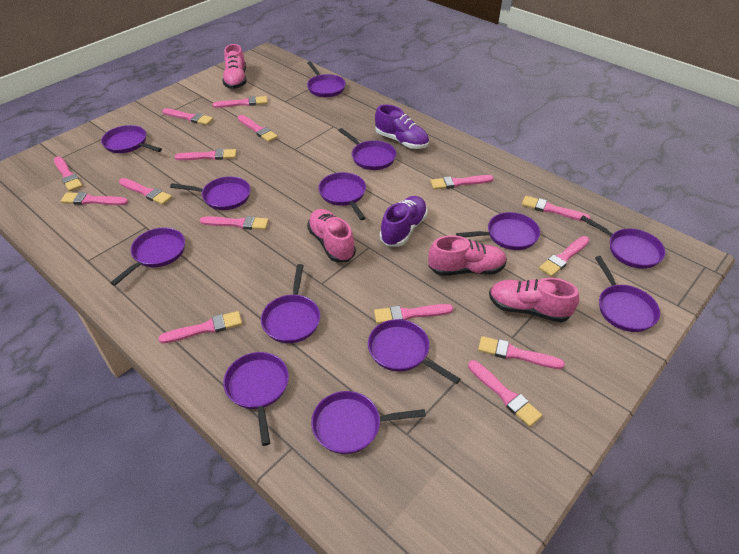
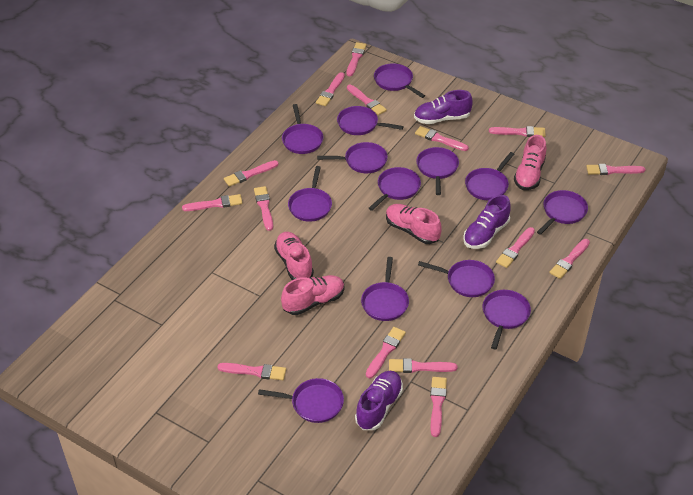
purple shoe: [375,104,429,149] [380,196,428,247] = 2 -> [355,371,403,430] [414,90,473,124] [463,195,511,249] = 3

